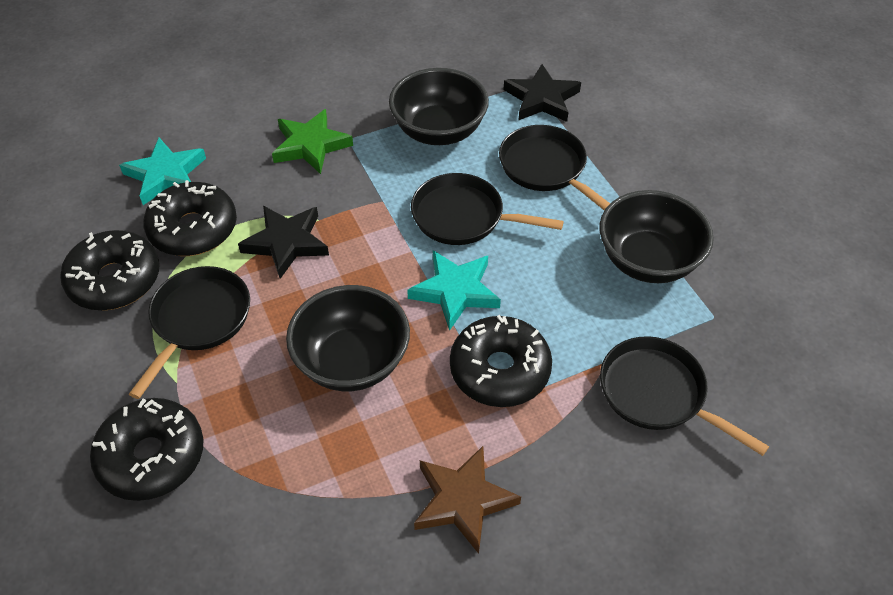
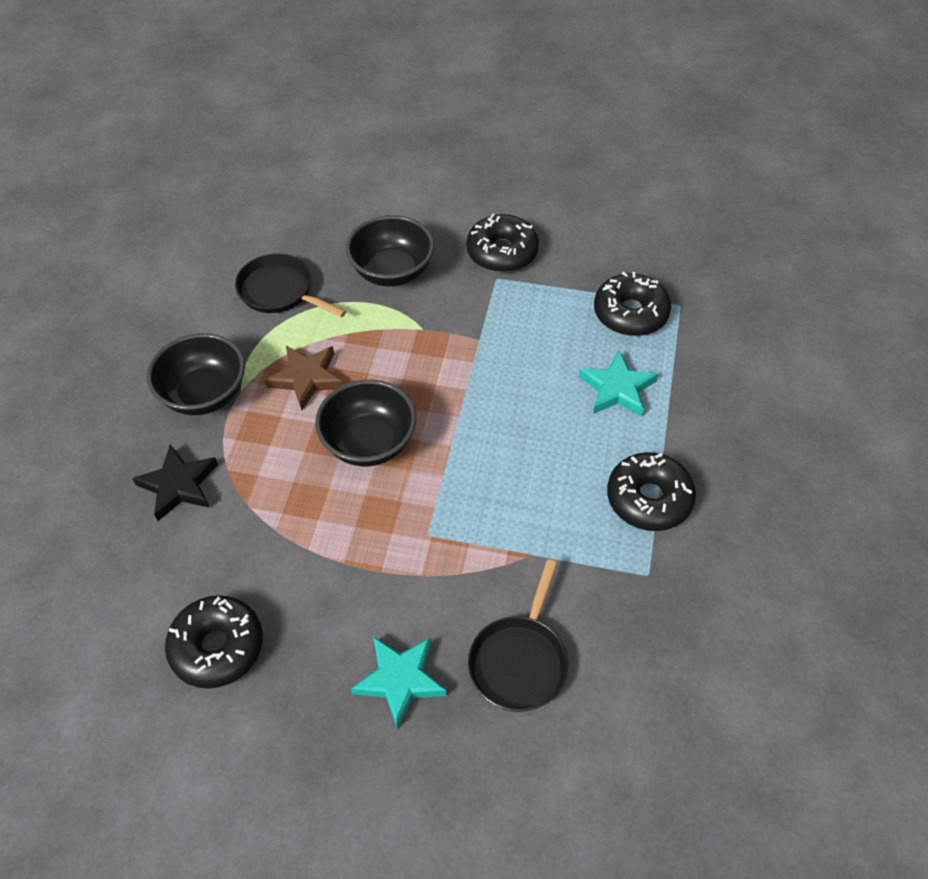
black pan: [129,266,250,399] [411,173,564,245] [499,125,610,211] [600,336,769,456] = 4 -> [235,253,346,317] [468,559,568,712] = 2
black star: [238,206,329,279] [504,64,581,122] = 2 -> [132,445,218,521] = 1
green star: [272,109,353,174] = 1 -> none = 0

